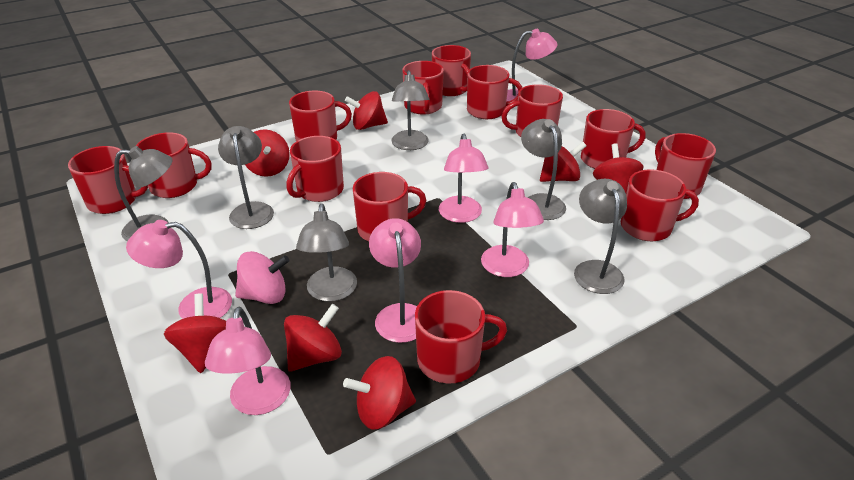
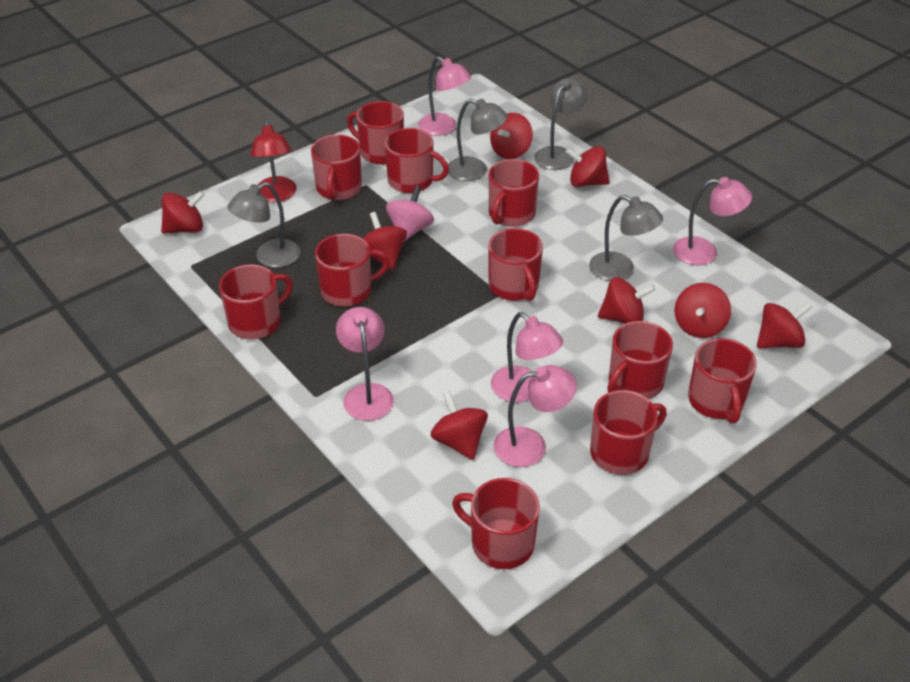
grey lamp: [114,146,173,241] [218,126,274,229] [296,204,357,302] [391,70,429,150] [521,119,566,220] [574,179,627,294] = 6 -> [228,182,300,268] [448,99,508,181] [534,78,588,170] [589,195,663,281] = 4
pink lamp: [126,220,232,319] [205,307,291,415] [369,218,421,343] [439,134,489,223] [481,182,544,277] [506,29,557,102] = 6 -> [336,307,394,421] [418,56,471,136] [491,312,563,402] [494,365,577,467] [673,177,752,265] = 5
red lamp: none = 0 -> [251,120,297,202] = 1
red mug: [68,146,148,214] [136,132,212,198] [286,136,344,202] [289,91,352,141] [353,172,426,242] [402,61,444,114] [415,290,507,384] [432,45,471,96] [467,65,522,119] [501,84,563,137] [581,109,646,169] [621,169,699,241] [655,133,716,199] = 13 -> [219,264,293,340] [311,135,362,200] [315,234,390,307] [347,101,404,164] [385,128,449,193] [452,478,540,569] [488,228,543,301] [489,159,539,227] [590,390,667,475] [607,321,673,399] [688,338,757,423] = 11
red spinning top: [164,294,226,373] [245,129,290,177] [284,304,342,371] [343,356,416,430] [345,91,388,130] [540,142,586,182] [593,143,644,193] = 7 -> [161,191,205,234] [363,212,407,270] [431,391,488,460] [490,113,533,159] [566,146,610,187] [598,277,655,324] [675,283,731,338] [757,302,812,348] = 8

